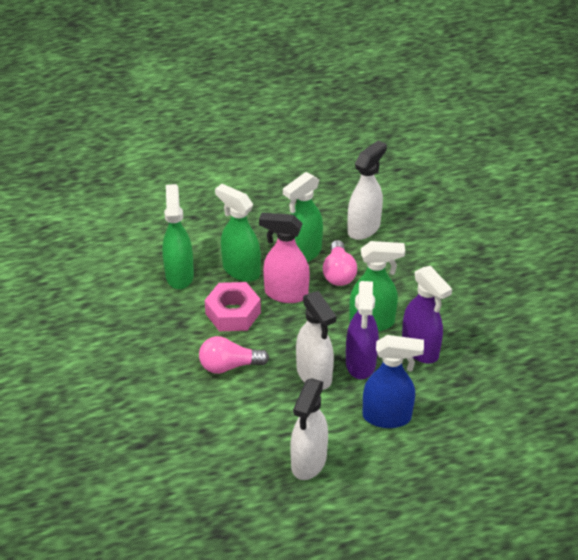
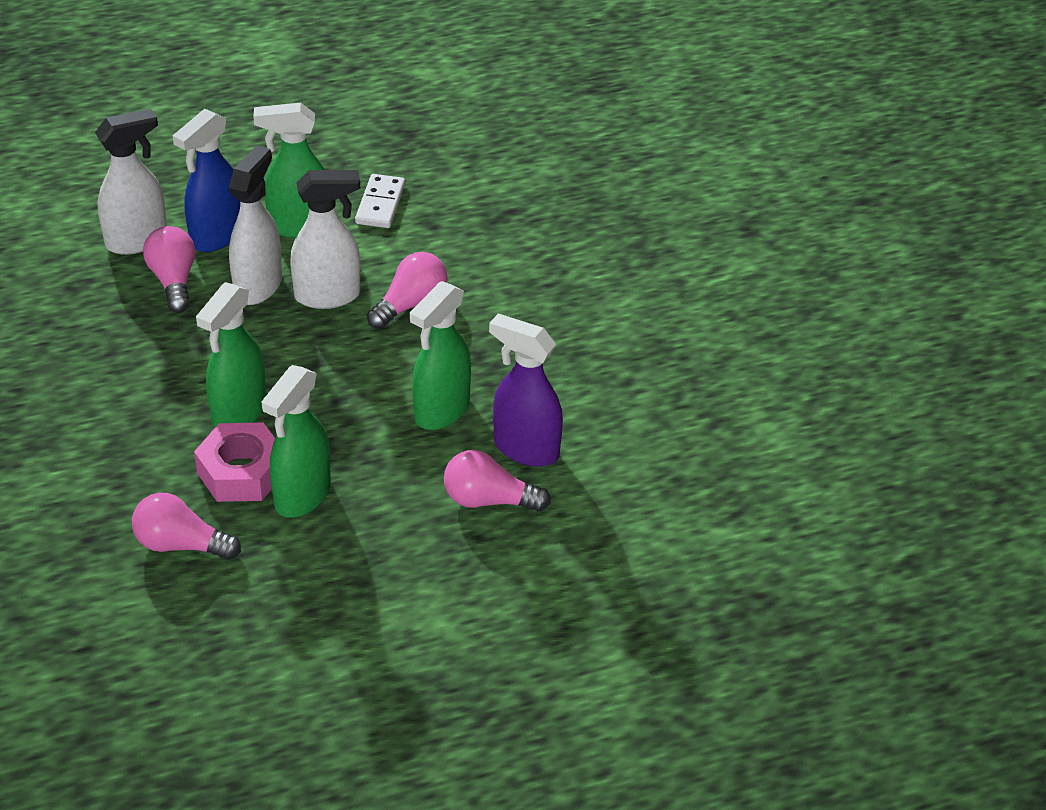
pink light bulb: [199,336,269,374] [323,240,357,286] = 2 -> [132,493,241,560] [143,226,196,313] [367,252,448,329] [444,450,551,512] = 4
pink spray bottle: [259,213,310,303] = 1 -> none = 0
purple spray bottle: [346,281,379,379] [402,266,452,364] = 2 -> [489,314,563,467] = 1
white domino: none = 0 -> [355,174,405,228] = 1

